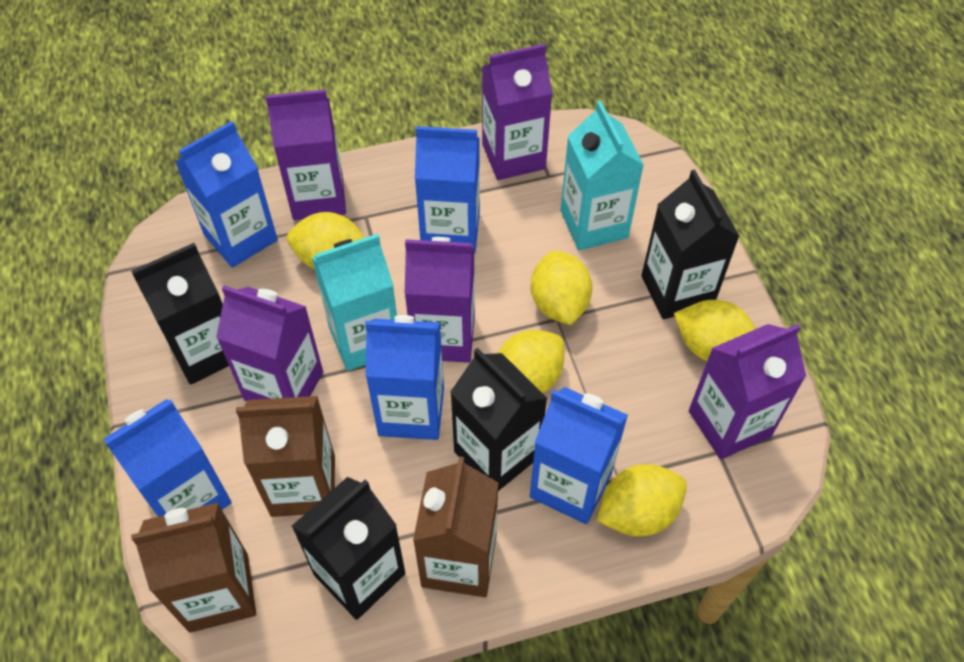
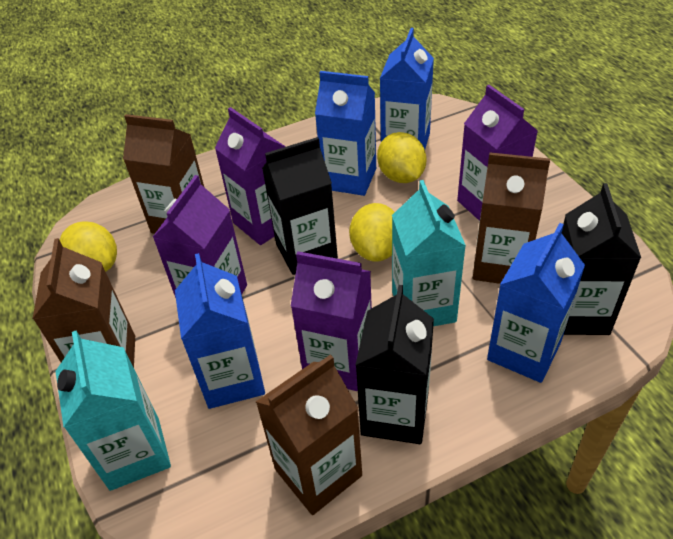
black carton: [131,243,229,385] [291,477,406,620] [450,348,548,491] [641,170,740,319] = 4 -> [262,137,338,275] [356,285,434,444] [562,183,641,335] = 3
blue carton: [104,399,232,517] [175,121,278,268] [365,315,444,440] [415,126,480,254] [530,387,628,524] = 5 -> [175,253,265,409] [315,71,376,196] [380,28,434,149] [487,223,585,383] = 4
brown carton: [131,503,256,633] [236,396,335,517] [413,456,498,597] = 3 -> [32,238,135,368] [123,114,204,234] [256,354,362,515] [473,152,550,284] = 4
purple carton: [216,285,323,402] [265,89,346,220] [405,237,475,363] [482,44,552,180] [689,324,806,460] = 5 -> [153,175,247,298] [215,107,286,245] [291,251,372,391] [457,85,538,221] = 4
yellow lemon: [287,212,365,269] [498,330,565,393] [531,251,592,325] [597,464,687,537] [674,300,755,361] = 5 -> [60,221,117,272] [349,203,395,262] [377,132,426,183] = 3

